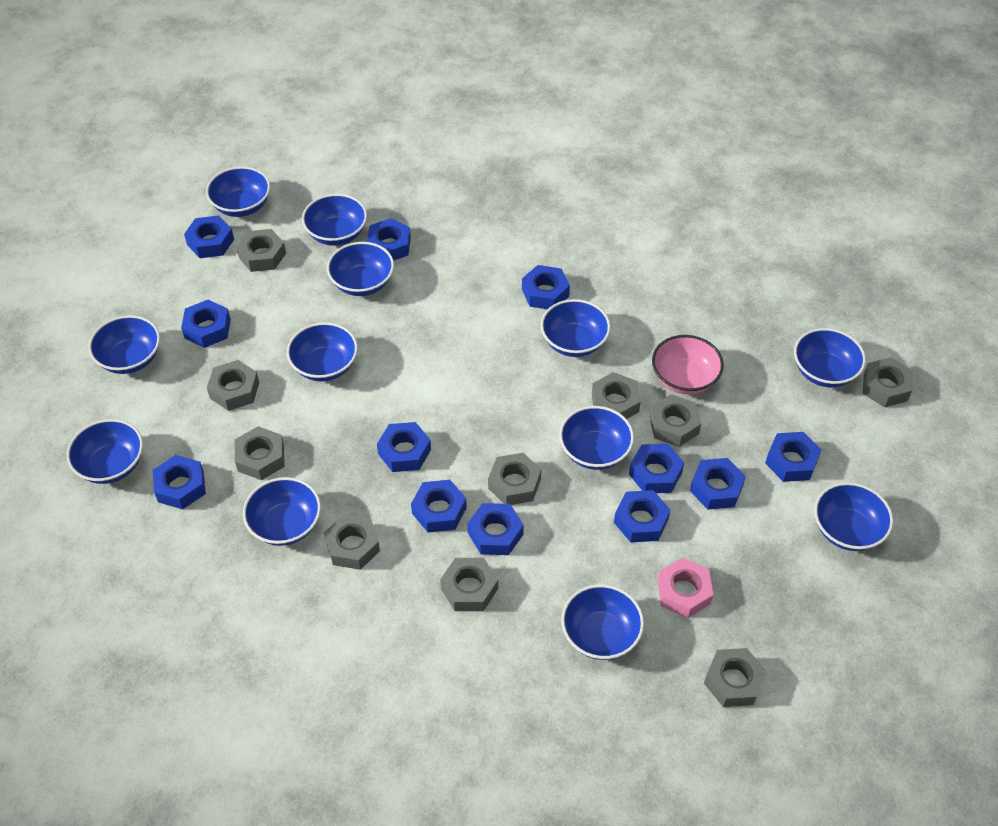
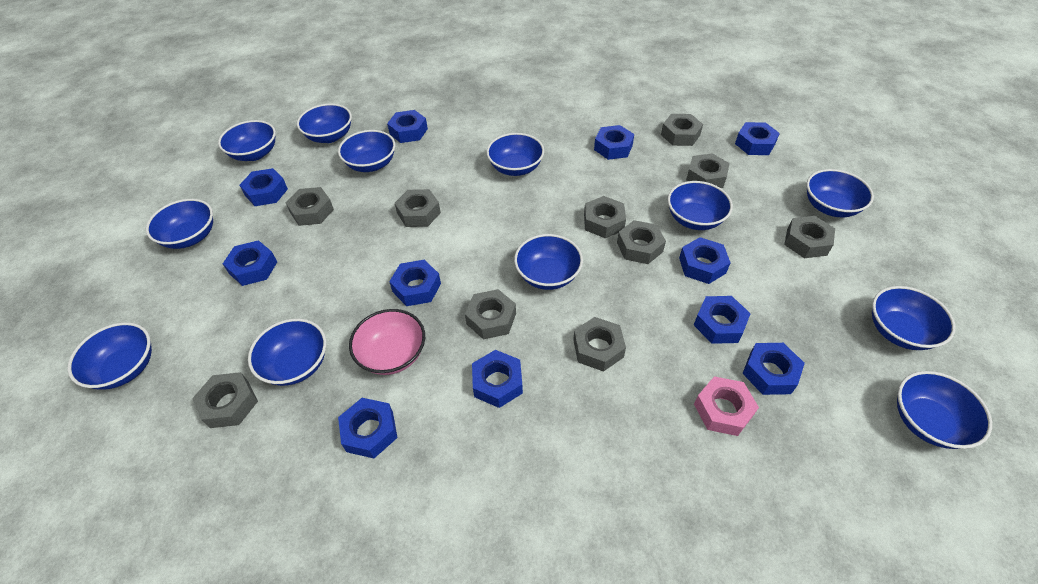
blue nut: [153,455,206,509] [181,300,231,348] [184,215,234,258] [367,218,411,260] [377,422,431,472] [411,480,467,532] [468,503,524,555] [522,265,570,309] [614,490,671,542] [629,444,684,493] [690,458,746,510] [765,432,821,482] = 12 -> [223,240,277,286] [240,168,288,206] [338,398,397,458] [387,110,428,143] [389,260,441,306] [472,350,523,408] [594,125,634,160] [679,237,731,284] [694,296,751,344] [735,122,780,155] [742,343,805,395] = 11

